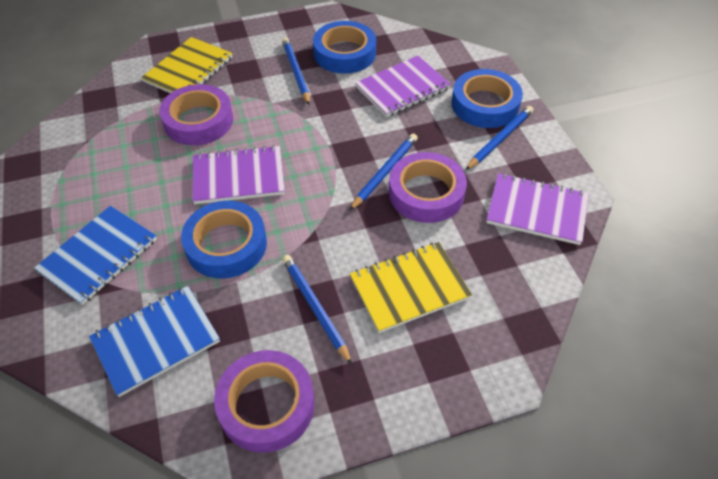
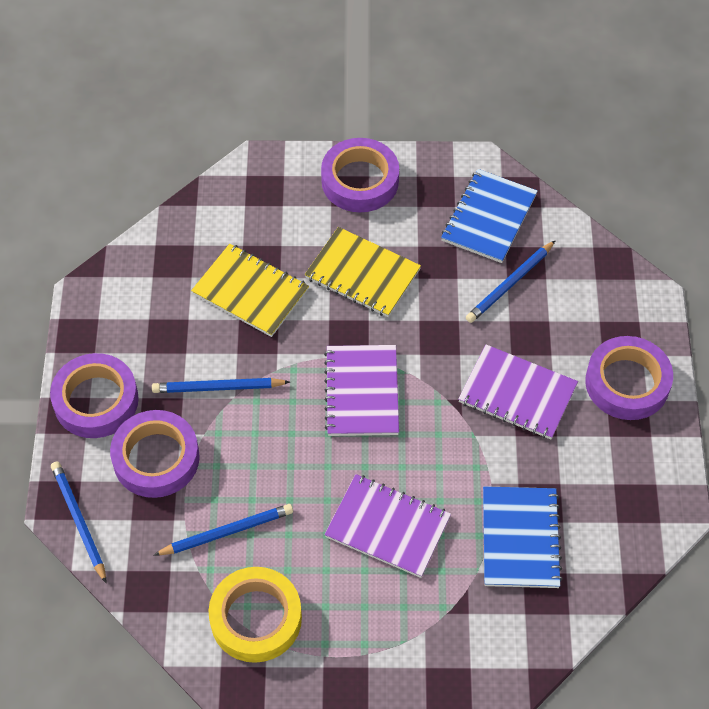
blue tape: [181,201,267,279] [313,21,376,74] [452,69,523,128] = 3 -> none = 0
purple tape: [159,84,233,145] [214,350,315,453] [389,152,467,223] = 3 -> [50,353,139,438] [110,410,200,498] [321,138,399,212] [585,336,673,420] = 4
yellow tape: none = 0 -> [208,567,302,663] = 1

